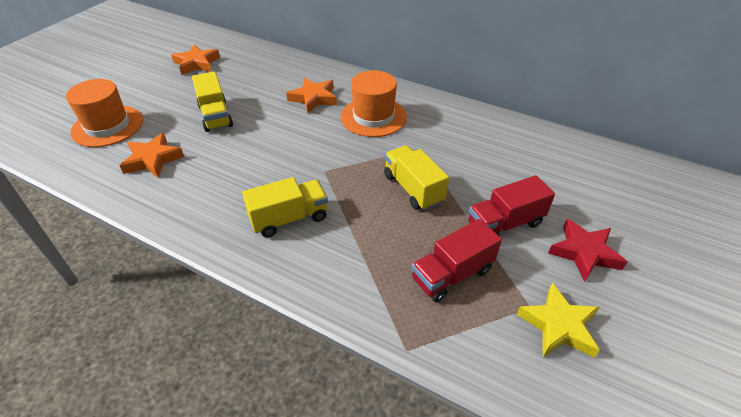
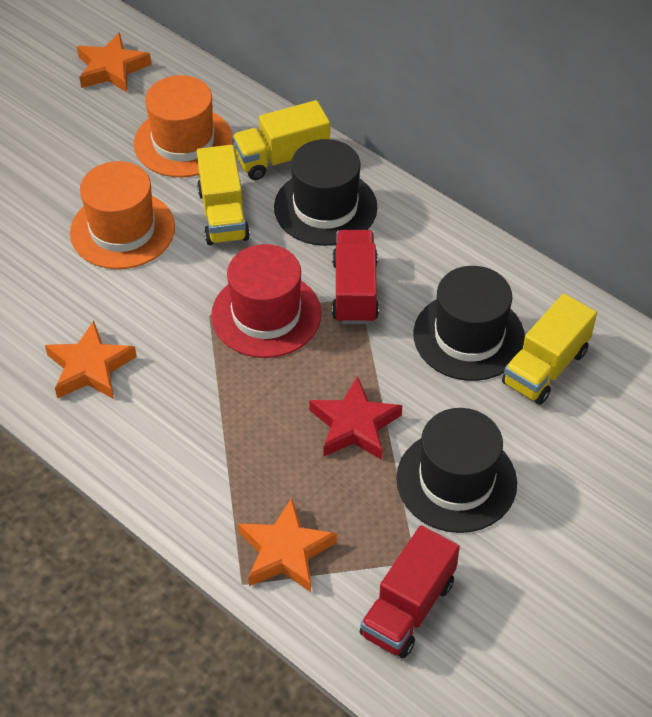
black hat: none = 0 -> [274,139,377,246] [396,408,517,533] [413,266,525,381] = 3
red hat: none = 0 -> [211,244,321,358] = 1
yellow star: [517,283,600,358] = 1 -> none = 0

